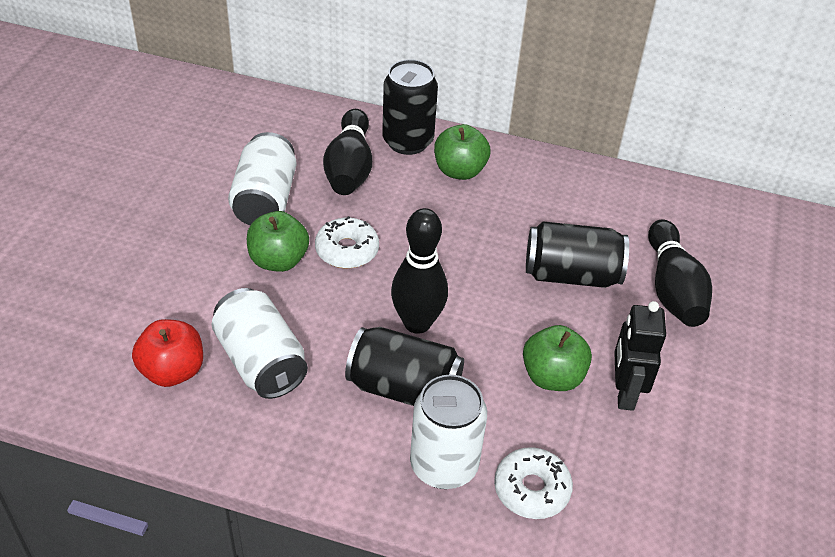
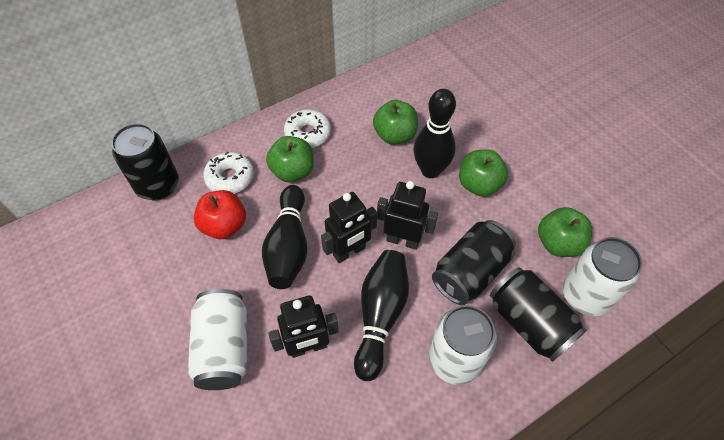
black robot: [614,301,666,411] = 1 -> [268,295,339,358] [321,192,377,263] [377,181,438,250] = 3
green apple: [247,211,309,272] [434,124,490,180] [523,325,592,391] = 3 -> [266,136,314,182] [373,100,418,144] [459,149,508,196] [538,207,592,257] = 4

